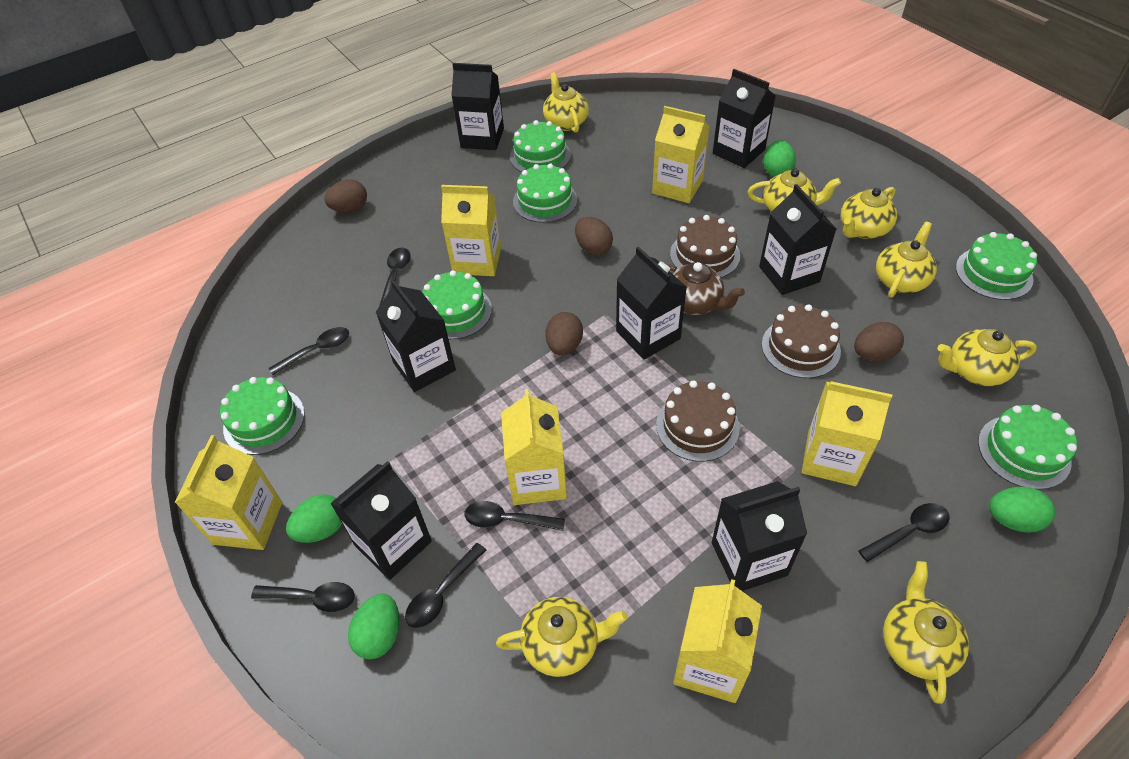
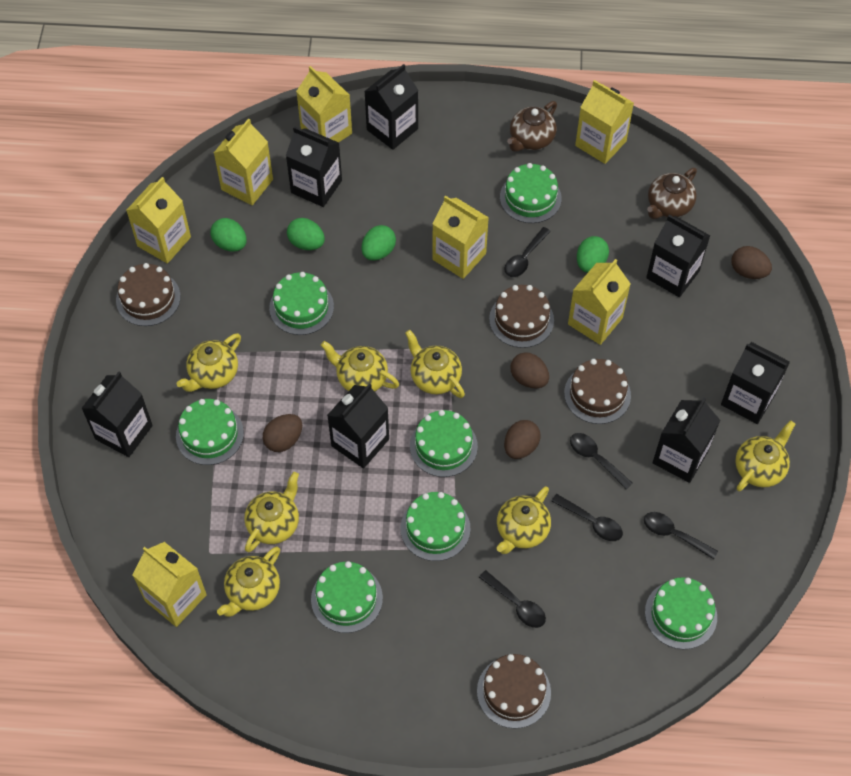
black spoon: [251,582,355,612] [269,327,349,375] [379,248,411,306] [405,543,486,628] [464,501,565,531] [859,503,950,562] = 6 -> [479,570,546,628] [505,227,551,277] [551,494,623,541] [570,433,633,489] [644,512,718,559] = 5
brown cake: [656,380,740,462] [670,215,740,278] [762,304,841,378] = 3 -> [116,263,181,326] [477,654,551,729] [489,285,554,348] [564,359,631,424] = 4
brown teapot: [666,262,745,315] = 1 -> [507,101,557,152] [647,168,697,219] = 2
green cake: [220,377,305,455] [422,270,492,339] [510,120,571,172] [513,164,577,223] [956,232,1037,300] [978,405,1077,490] = 6 -> [176,399,244,465] [269,272,334,335] [311,561,383,633] [401,492,470,561] [410,410,478,477] [500,163,562,223] [645,577,717,649] = 7
yellow carton: [175,435,282,550] [441,185,501,276] [501,389,567,505] [652,106,710,203] [673,579,762,703] [802,381,892,486] = 6 -> [126,177,191,264] [132,542,207,627] [214,118,273,205] [296,66,352,142] [432,196,489,279] [568,259,631,345] [575,80,634,164] = 7

